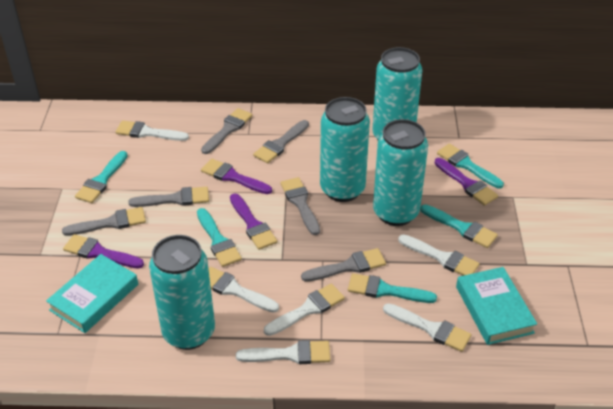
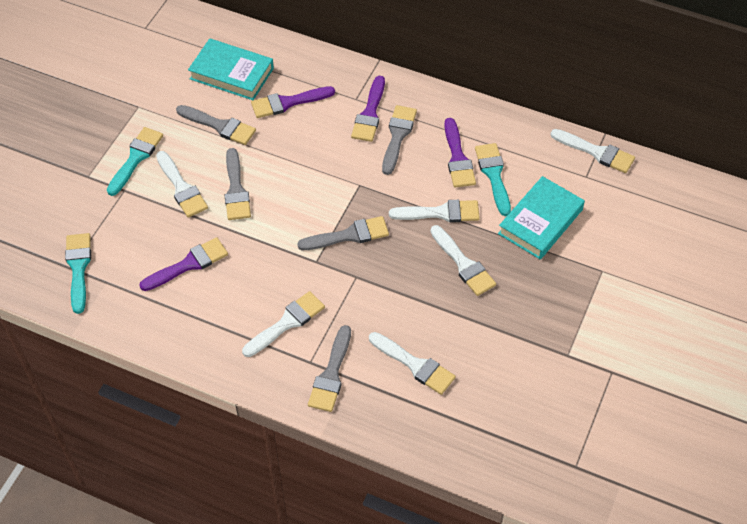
grey brush: [62,207,146,236] [129,187,209,207] [201,108,253,154] [253,120,309,163] [281,177,320,235] [301,248,386,282] = 6 -> [176,105,256,145] [225,148,251,220] [297,216,389,250] [308,325,351,412] [382,105,417,175] = 5
turquoise brush: [75,151,128,203] [197,208,242,267] [348,273,437,303] [420,204,498,248] [437,143,504,189] = 5 -> [65,233,91,314] [107,127,163,196] [475,143,511,216] = 3
turquoise can: [149,235,215,350] [320,97,370,202] [372,47,422,140] [373,119,428,226] = 4 -> none = 0

